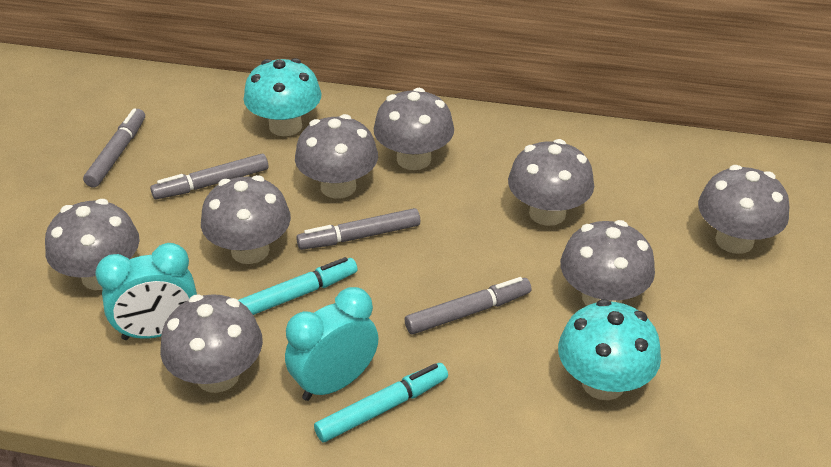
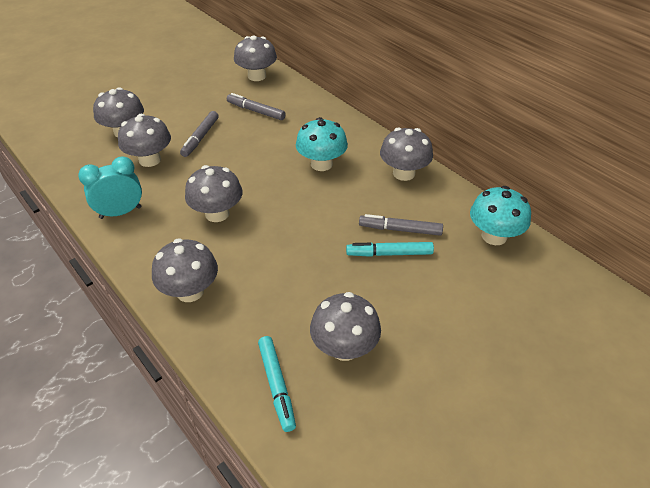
grey marker: [83,109,145,188] [150,154,268,199] [296,208,420,250] [405,277,531,335] = 4 -> [180,111,219,157] [227,93,286,120] [359,214,443,236] = 3
grey mushroom: [45,199,140,290] [160,294,263,393] [201,175,291,264] [295,114,378,199] [374,88,454,170] [508,139,594,226] [560,220,655,306] [698,165,790,254] = 8 -> [93,87,144,138] [118,114,171,167] [152,239,218,302] [185,165,242,222] [234,35,277,81] [310,292,381,361] [380,127,433,181] = 7
turquoise clock: [95,243,197,340] [285,287,378,401] = 2 -> [78,156,142,219] = 1

